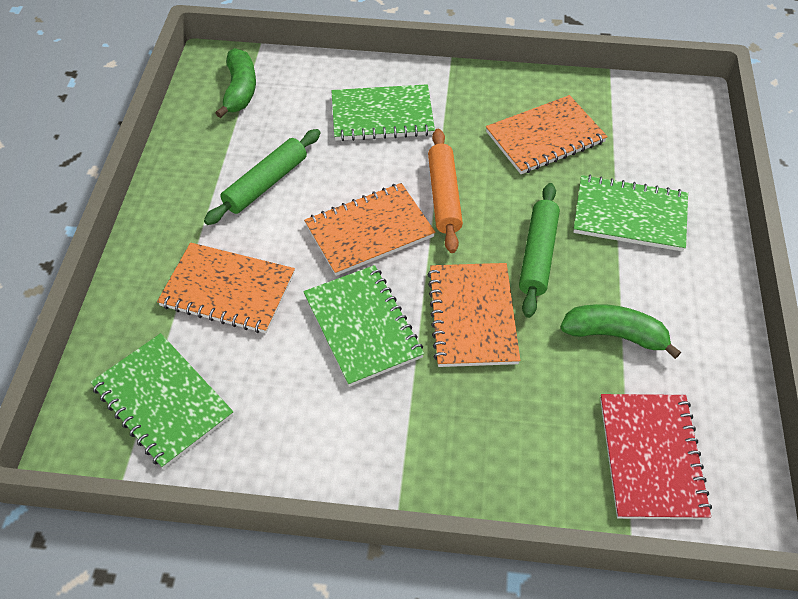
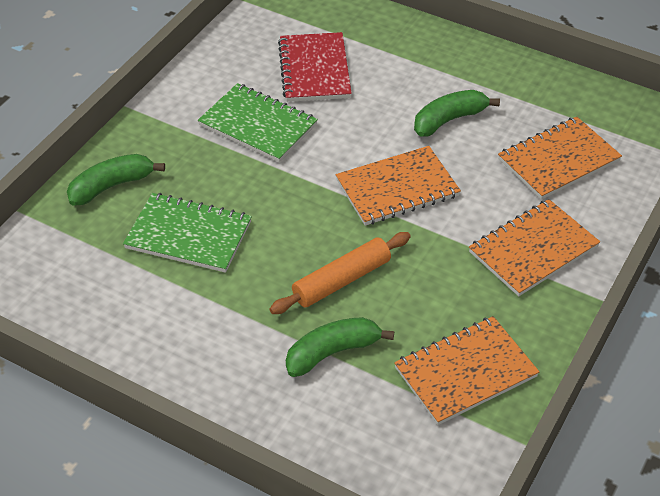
green banana: [216,48,256,118] [561,304,681,359] = 2 -> [67,154,165,206] [286,317,394,377] [414,90,500,137] = 3
green notebook: [90,333,233,469] [303,265,424,387] [331,84,435,141] [573,175,688,252] = 4 -> [123,193,252,273] [198,83,318,162] = 2
green rolling pin: [204,129,321,225] [519,183,560,318] = 2 -> none = 0

